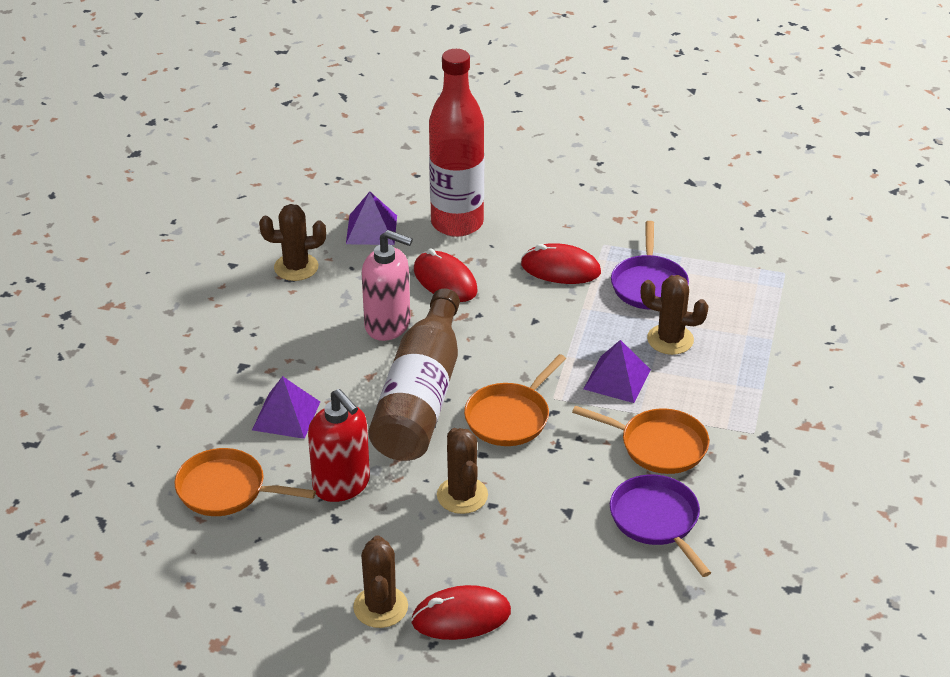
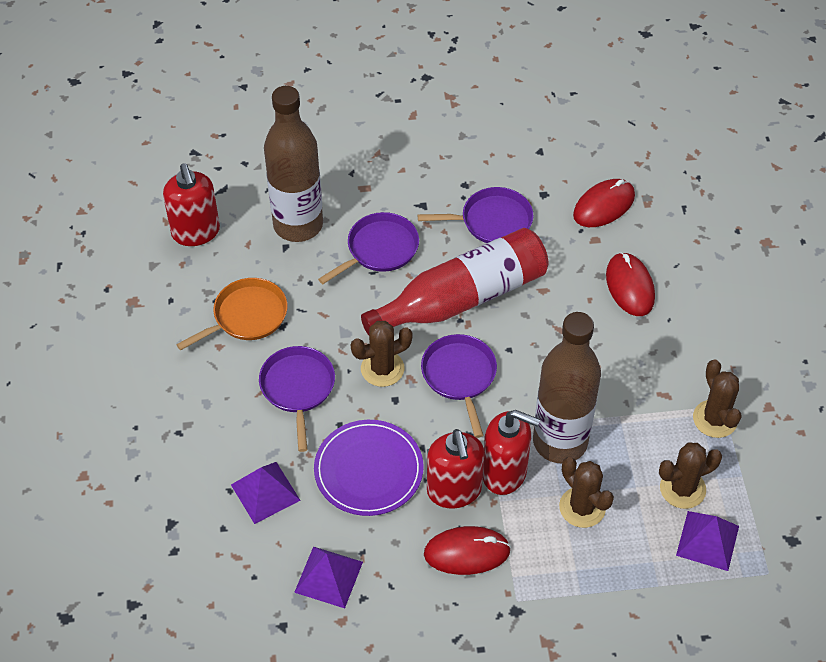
brown bottle: [368,288,460,461] = 1 -> [264,86,323,242] [533,312,601,463] = 2
orange pan: [175,448,316,516] [464,354,566,446] [572,405,709,474] = 3 -> [176,278,287,350] = 1
pink soap dispenser: [362,230,413,341] = 1 -> none = 0
purple pan: [610,475,711,577] [611,221,689,310] = 2 -> [259,346,335,452] [318,212,419,284] [418,187,534,243] [421,334,497,438] = 4
purple plate: none = 0 -> [314,420,424,516] = 1
red soap dispenser: [308,389,370,502] = 1 -> [163,164,220,246] [427,429,484,509] [483,410,540,495] = 3

